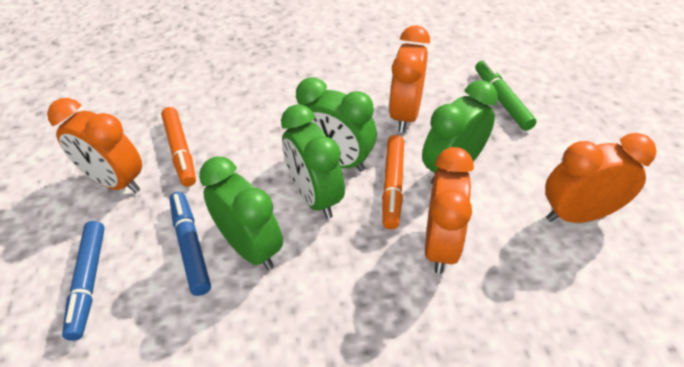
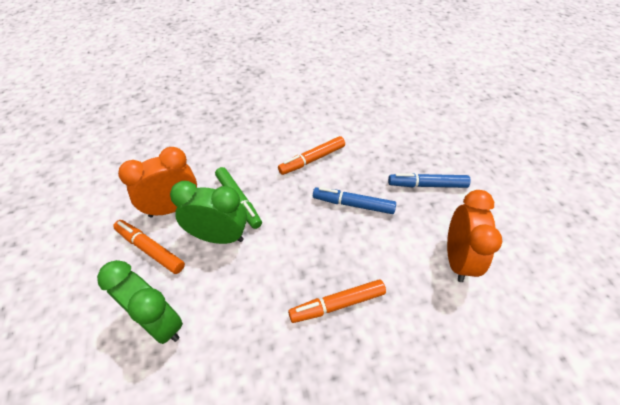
green clock: [199,157,283,270] [281,104,345,219] [296,77,377,172] [422,80,498,184] = 4 -> [97,260,183,344] [170,181,247,244] = 2
orange clock: [47,98,142,193] [389,25,430,132] [425,147,474,274] [545,133,657,223] = 4 -> [118,147,197,217] [447,190,503,282] = 2
orange marker: [161,107,196,187] [382,135,404,229] = 2 -> [113,220,185,274] [278,136,345,175] [288,280,386,323] = 3

